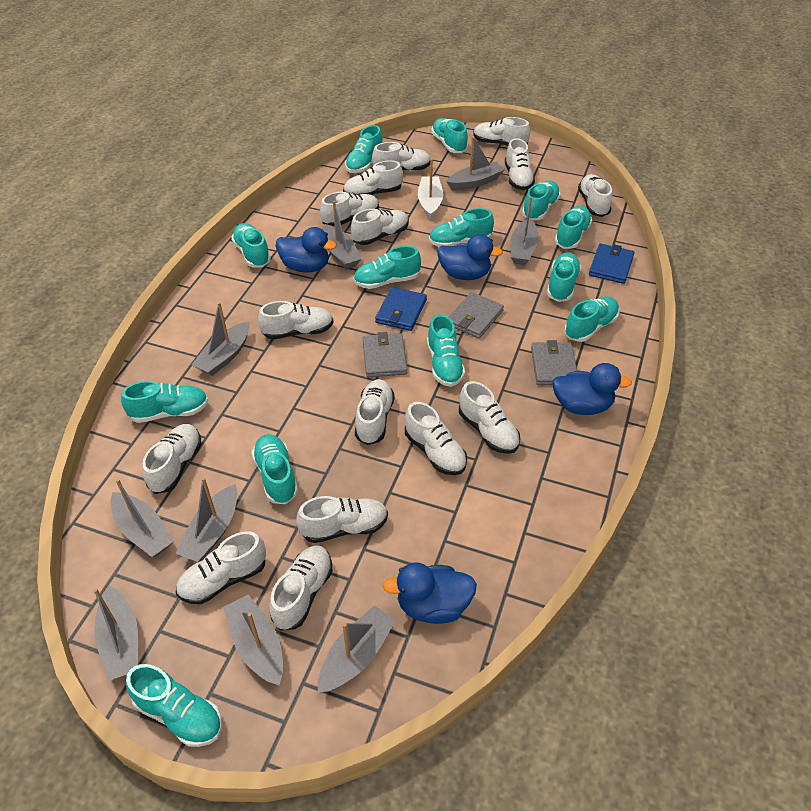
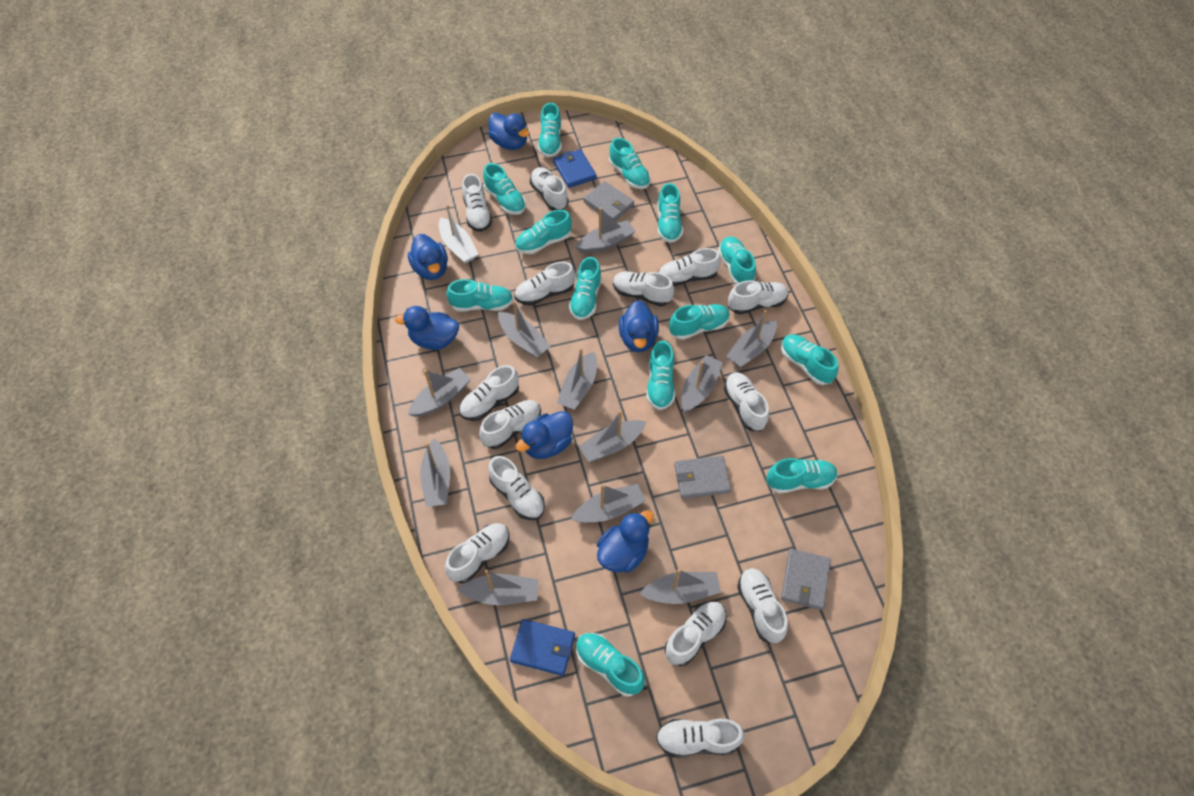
blue duck: [276,227,337,272] [383,562,477,624] [437,234,503,280] [552,363,632,415] = 4 -> [395,306,459,350] [408,234,448,280] [488,113,529,150] [516,411,573,459] [597,510,654,573] [619,300,659,352] = 6
grey boat: [93,586,138,681] [110,479,174,557] [175,477,238,562] [191,302,249,376] [223,595,283,685] [318,605,396,693] [322,201,361,269] [447,137,505,190] [510,196,539,265] = 9 -> [408,368,471,417] [420,439,450,507] [457,570,538,605] [498,301,551,358] [557,348,597,410] [571,484,646,523] [575,208,636,253] [579,410,647,462] [639,569,721,604] [681,355,723,412] [726,310,777,367] = 11
white shoe: [142,424,202,494] [176,531,266,604] [258,301,334,340] [269,545,332,630] [296,496,388,543] [320,192,379,227] [343,160,403,195] [351,209,409,245] [355,379,395,445] [372,142,430,172] [405,402,467,475] [459,381,520,454] [473,117,530,146] [505,138,535,190] [578,174,613,217] = 15 -> [445,523,510,583] [459,365,519,421] [462,174,492,232] [479,400,541,449] [488,456,545,520] [514,262,575,306] [530,167,569,211] [613,271,674,306] [656,718,744,758] [658,248,721,286] [665,602,727,666] [724,372,769,431] [728,280,789,314] [737,568,788,644] = 14

